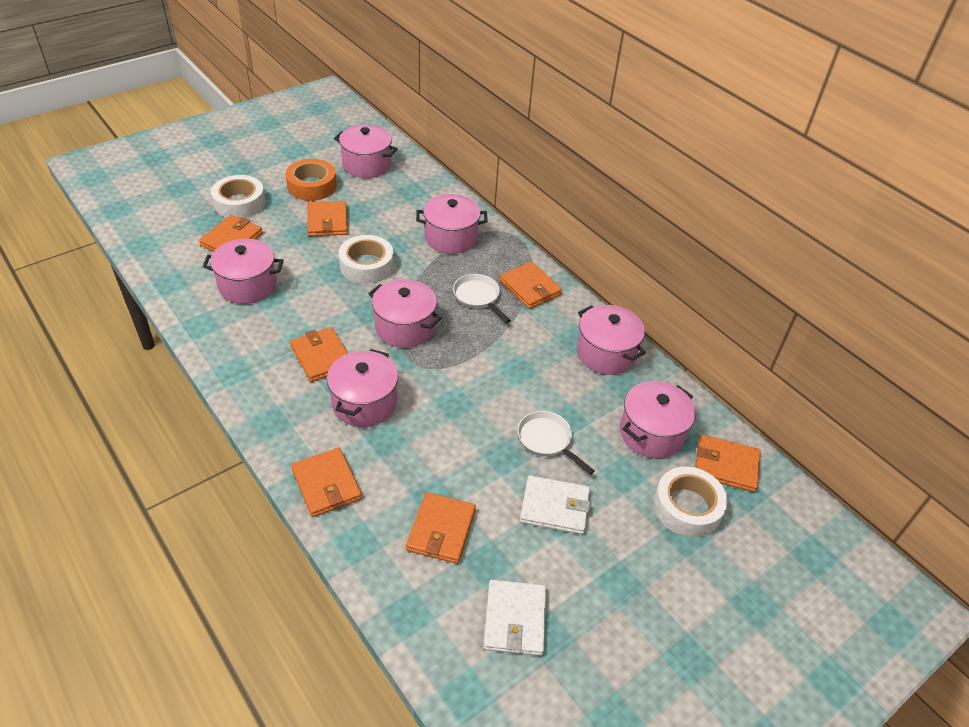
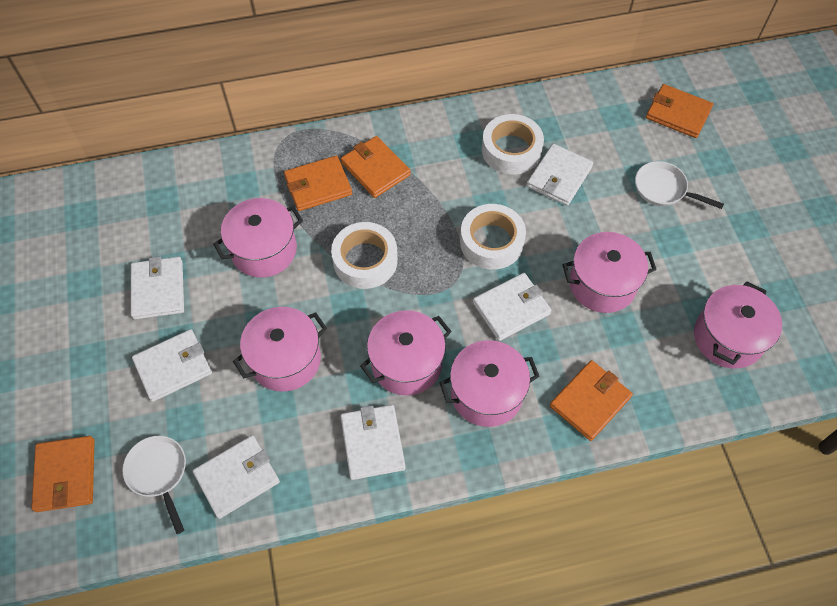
orange tape: [286,159,337,201] = 1 -> none = 0
orange wallet: [199,215,263,251] [290,327,348,382] [291,448,362,517] [307,201,348,236] [406,492,476,564] [500,262,562,309] [695,434,761,492] = 7 -> [31,436,95,512] [284,156,352,211] [341,136,411,198] [550,360,633,441] [646,84,713,138] = 5
pink pot: [203,239,284,304] [327,349,398,427] [334,125,398,178] [368,279,442,348] [416,194,488,254] [577,305,646,375] [620,381,696,458] = 7 -> [213,198,303,278] [233,307,327,392] [360,310,452,396] [440,340,540,427] [562,232,657,313] [694,282,782,369] = 6
white wallet: [483,580,546,656] [520,475,590,535] = 2 -> [131,256,184,320] [132,329,212,402] [193,435,280,519] [340,405,406,480] [473,273,552,341] [527,144,593,206] = 6

